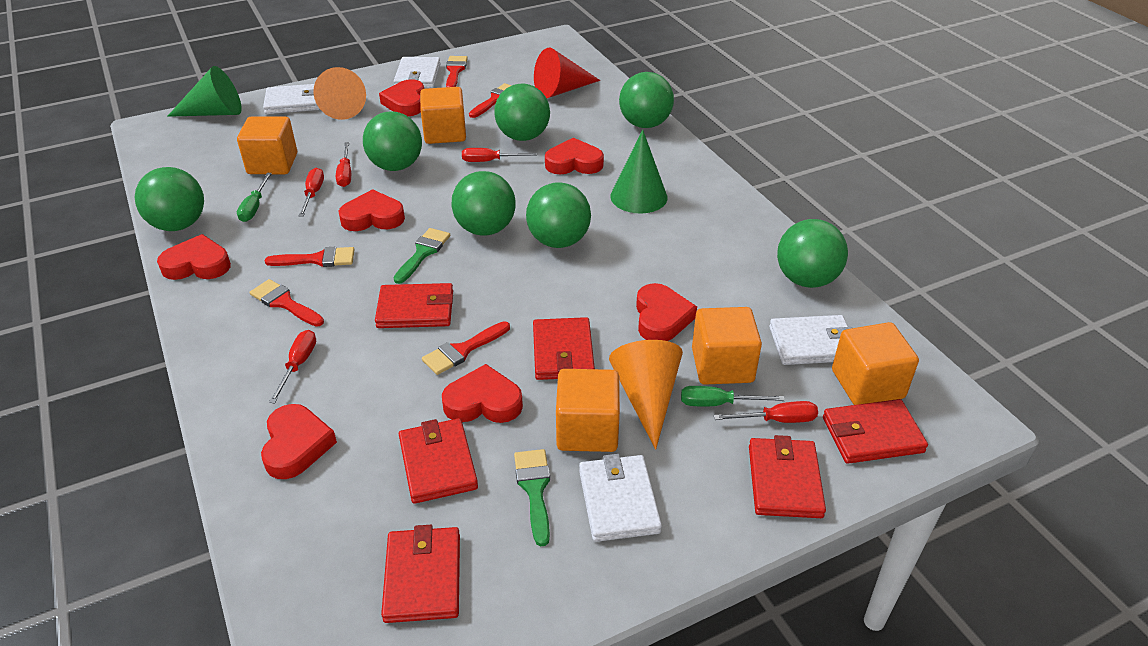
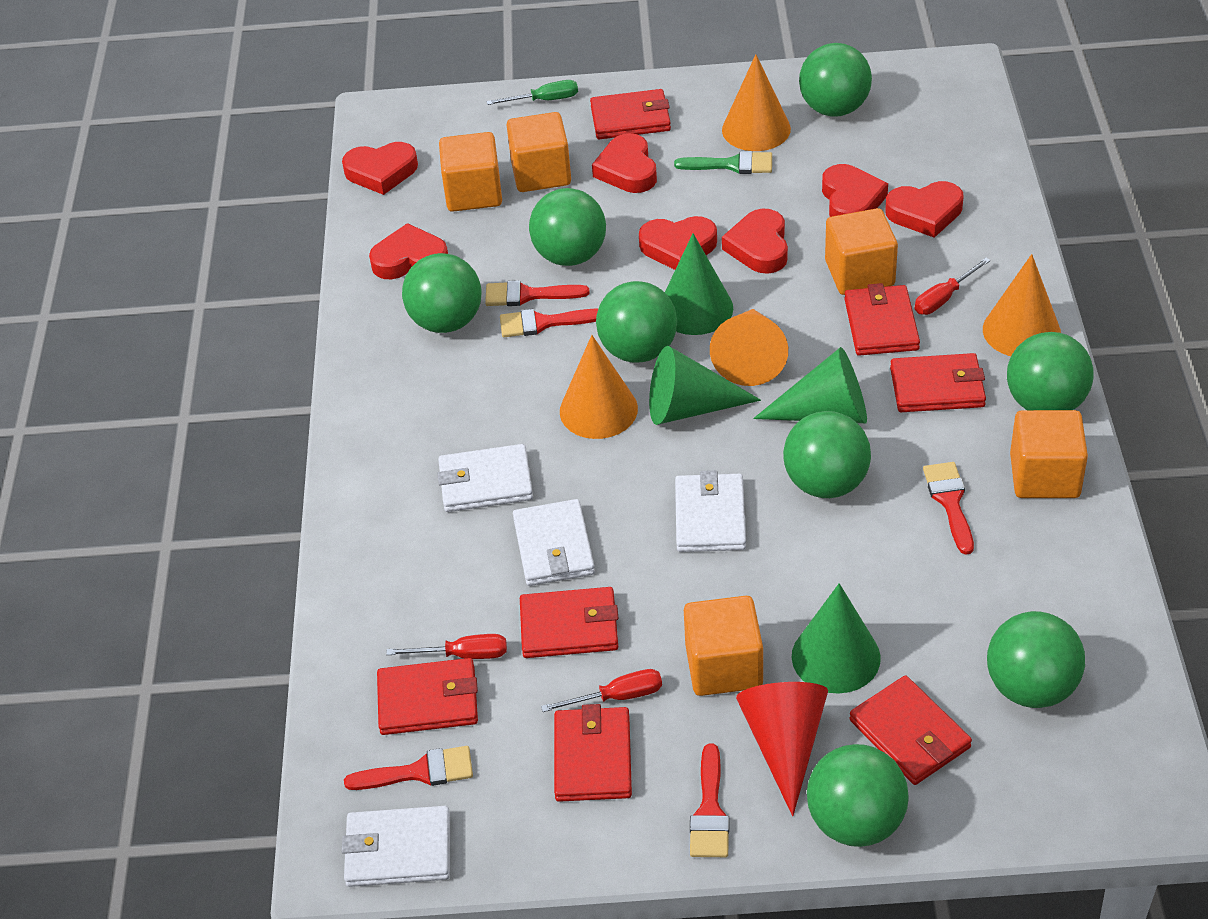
green ball: [135,167,204,231] [363,112,422,171] [451,171,516,236] [494,84,550,141] [526,182,591,248] [619,72,674,128] [777,219,848,288] = 7 -> [402,253,482,333] [529,188,606,266] [596,281,677,363] [783,411,871,498] [799,43,872,117] [807,744,909,847] [987,611,1085,708] [1007,332,1094,410] = 8
green brush: [394,228,450,284] [514,449,550,546] = 2 -> [674,151,772,174] = 1
green cone: [167,66,242,117] [610,130,667,214] = 2 -> [649,346,761,425] [665,233,733,335] [753,347,867,423] [792,583,881,693] = 4
green screwdriver: [237,173,272,222] [681,386,785,407] = 2 -> [486,80,578,105] = 1
orange cone: [313,67,366,120] [609,340,683,450] = 2 -> [560,335,638,439] [710,309,788,386] [722,54,791,151] [983,254,1061,356] = 4
red screwdriver: [269,330,316,404] [299,168,324,217] [336,142,351,187] [462,148,537,162] [713,401,818,423] = 5 -> [386,634,507,659] [541,669,662,712] [915,258,991,315] = 3
red wallet: [375,283,453,328] [381,525,460,623] [399,418,478,504] [533,317,595,380] [749,435,826,518] [823,399,928,464] = 6 -> [377,658,478,735] [520,587,618,658] [554,704,632,802] [590,89,671,139] [844,283,920,356] [849,675,972,785] [890,353,986,412] = 7

